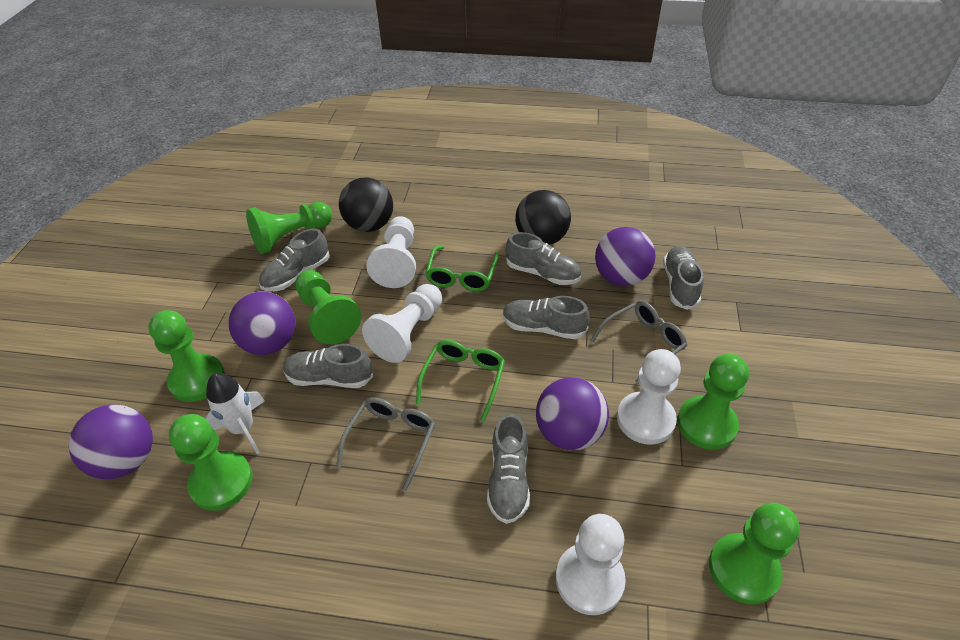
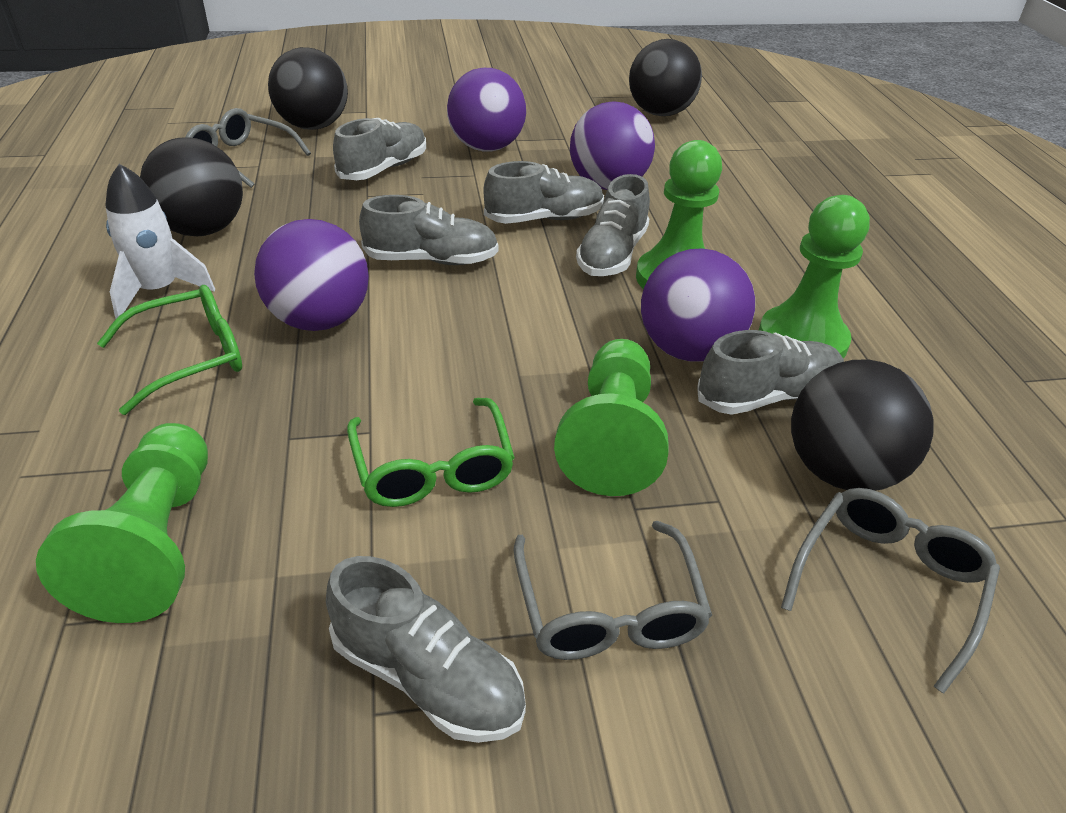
black ball: [339,177,393,232] [515,190,571,245] = 2 -> [140,138,243,236] [268,47,348,130] [629,39,702,116] [791,360,934,491] = 4
green pawn: [149,310,225,402] [169,414,253,511] [246,202,332,254] [295,270,361,344] [677,354,749,450] [709,503,800,604] = 6 -> [36,423,208,623] [554,339,669,496] [636,140,722,289] [759,195,870,359] = 4
grey glasses: [336,397,436,491] [590,301,687,384] = 2 -> [185,108,311,188] [514,521,712,660] [781,488,1000,694] = 3
white pawn: [362,284,442,363] [366,216,416,288] [556,514,626,615] [617,349,681,445] = 4 -> none = 0

